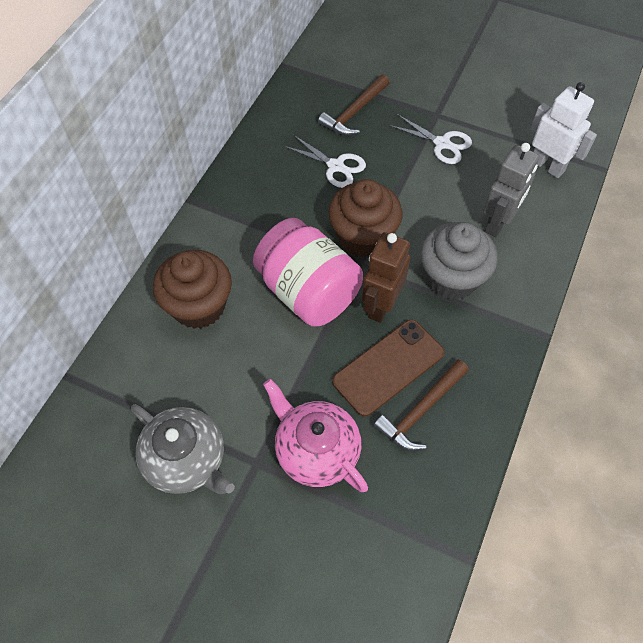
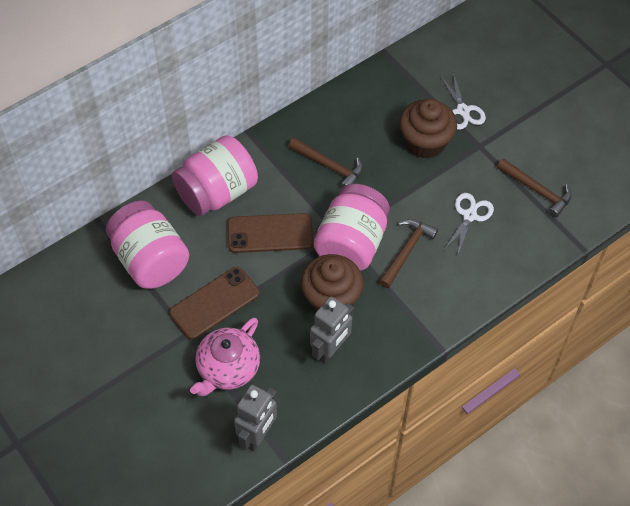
brown hammer: [318,74,390,136] [373,360,469,451] = 2 -> [289,138,363,188] [379,219,438,288] [497,158,572,218] = 3
brown phone: [332,320,444,417] = 1 -> [169,267,260,340] [227,213,313,253] = 2
brown robot: [362,232,411,323] = 1 -> none = 0
grey cupcake: [420,222,498,300] = 1 -> none = 0
grey robot: [483,143,539,237] = 1 -> [234,385,277,451] [310,296,354,364] = 2
grey teapot: [131,404,235,494] = 1 -> none = 0
pink jar: [253,218,363,327] = 1 -> [106,201,189,289] [172,135,258,216] [314,184,390,271] = 3
white robot: [530,82,597,178] = 1 -> none = 0

